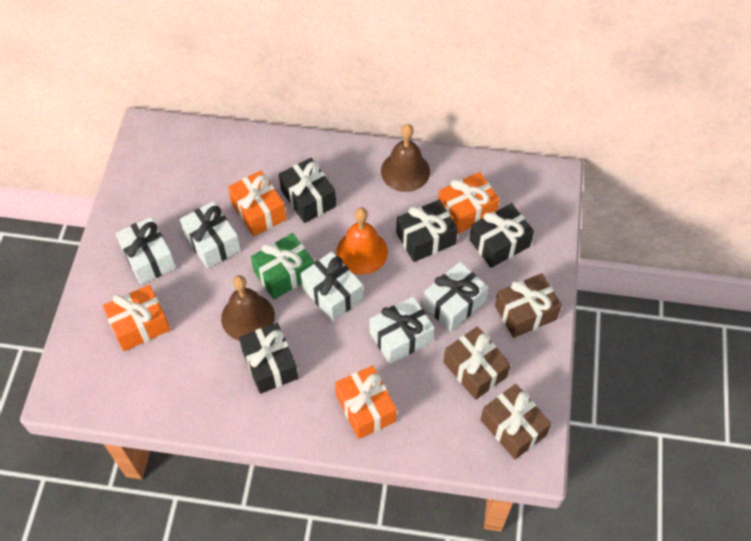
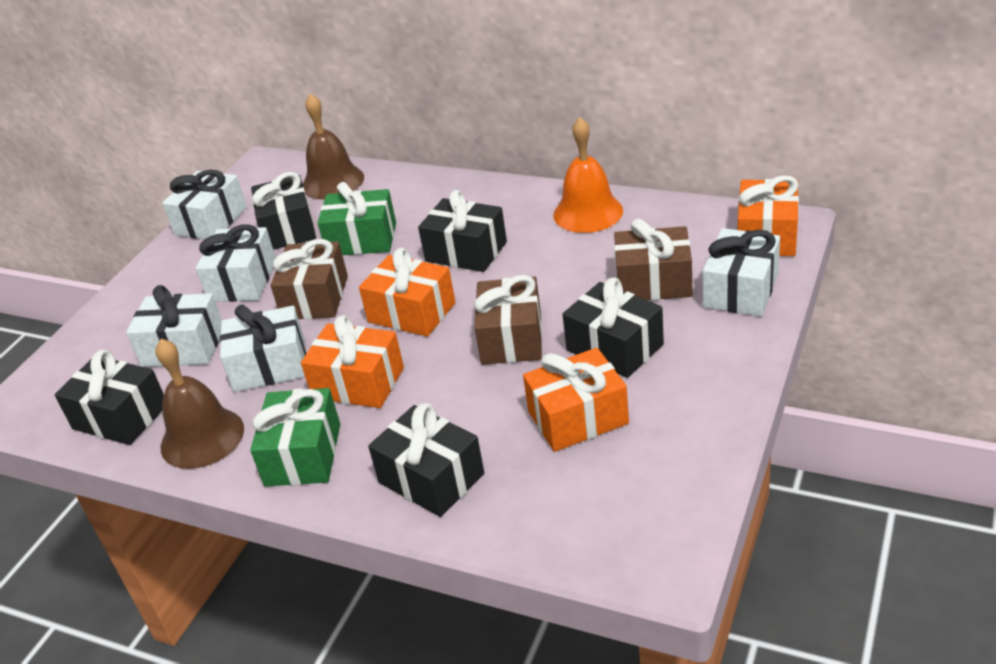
black gift: [239,323,298,394] [279,158,336,223] [396,200,458,262] [470,203,534,268] = 4 -> [55,349,164,445] [251,172,316,250] [368,403,484,517] [418,190,507,272] [563,278,664,378] = 5
green gift: [251,233,314,300] = 1 -> [250,388,340,486] [318,182,396,255] = 2

